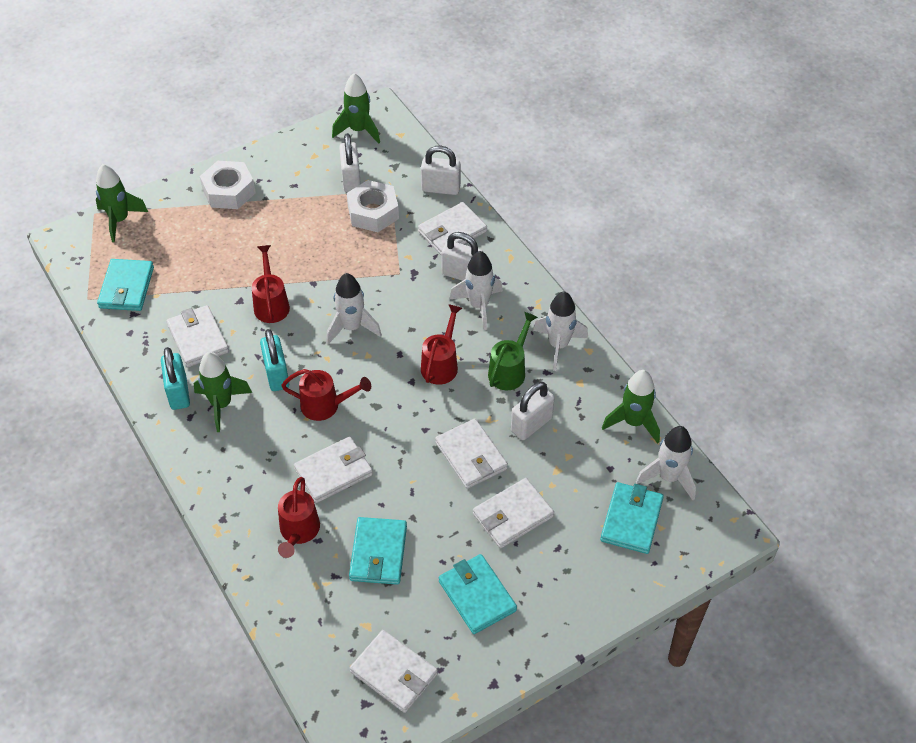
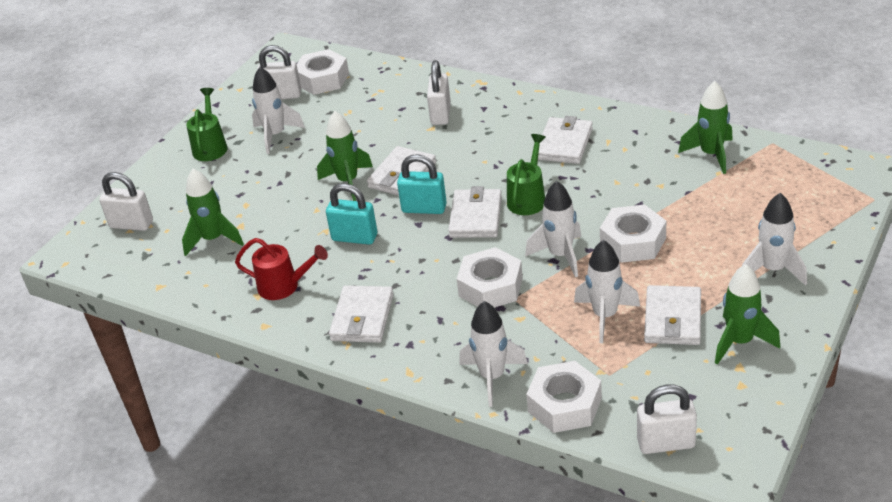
green watering can: [488,312,538,390] = 1 -> [186,88,227,161] [507,134,546,215] = 2
red watering can: [252,245,290,323] [278,477,320,558] [281,369,371,421] [421,304,462,385] = 4 -> [235,238,328,300] = 1
turquoise wallet: [97,259,154,311] [349,517,407,585] [439,554,517,634] [600,482,664,554] = 4 -> none = 0
white nut: [200,161,256,209] [347,180,399,232] = 2 -> [296,49,349,95] [457,247,523,307] [526,361,602,433] [600,205,666,263] = 4
white rocket: [326,273,382,344] [450,251,503,330] [533,291,588,371] [636,426,696,500] = 4 -> [252,67,305,154] [459,301,528,407] [525,181,581,277] [574,240,640,343] [742,193,807,286] = 5
white wallet: [167,305,229,367] [294,437,373,503] [350,630,438,713] [418,202,487,255] [435,419,508,489] [473,478,554,548] = 6 -> [329,285,394,343] [367,146,436,196] [448,186,502,238] [538,116,593,164] [644,285,701,345] = 5

